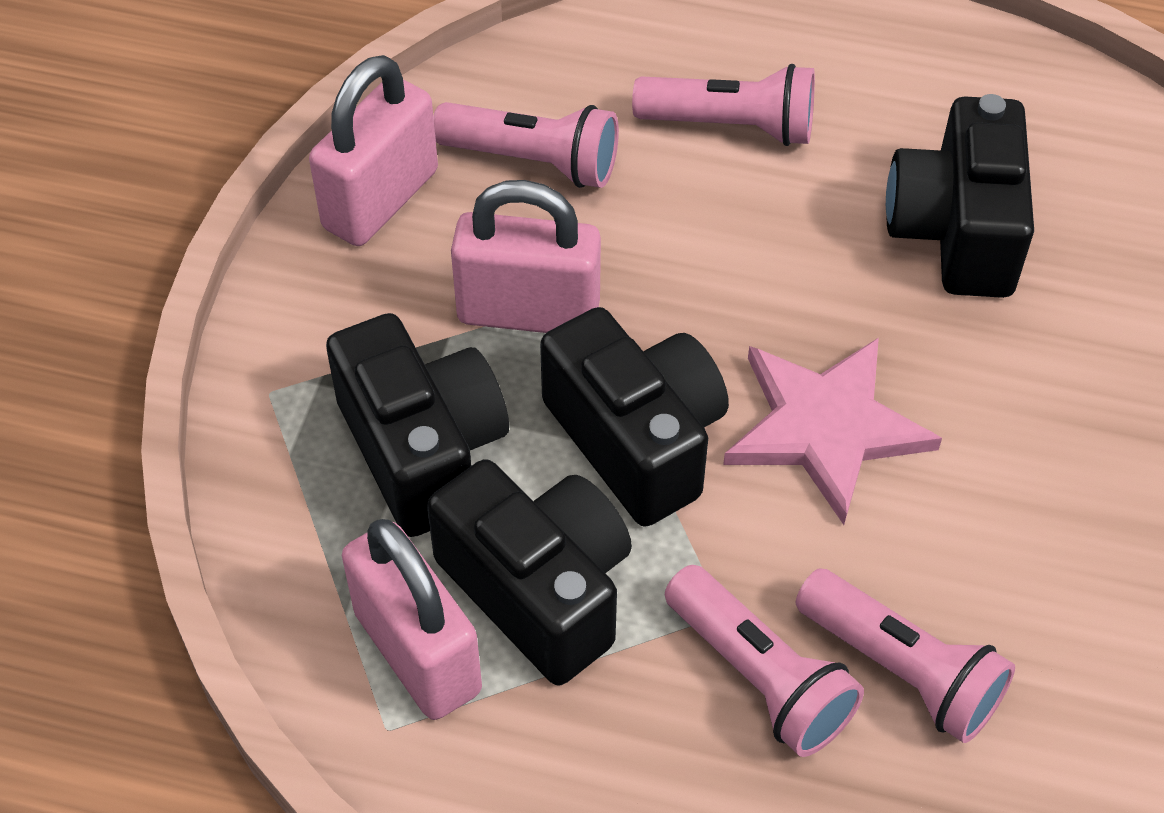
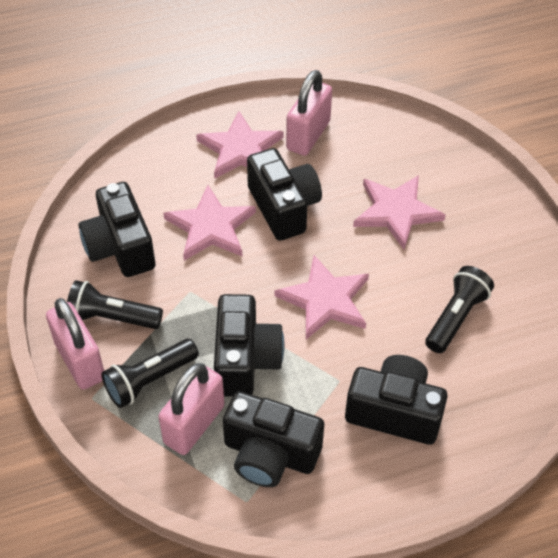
black camera: [326,313,509,537] [427,459,632,686] [540,307,729,527] [886,94,1034,298] = 4 -> [79,182,155,277] [214,294,284,397] [223,391,324,487] [247,148,322,241] [345,355,448,445] = 5
black flashlight: none = 0 -> [67,280,163,329] [102,339,199,408] [425,266,494,353] = 3
pink flashlight: [433,102,619,188] [632,64,815,146] [665,565,864,757] [795,568,1015,743] = 4 -> none = 0
pink star: [723,338,942,525] = 1 -> [163,185,256,261] [196,111,284,179] [274,255,369,339] [353,175,446,250] = 4

